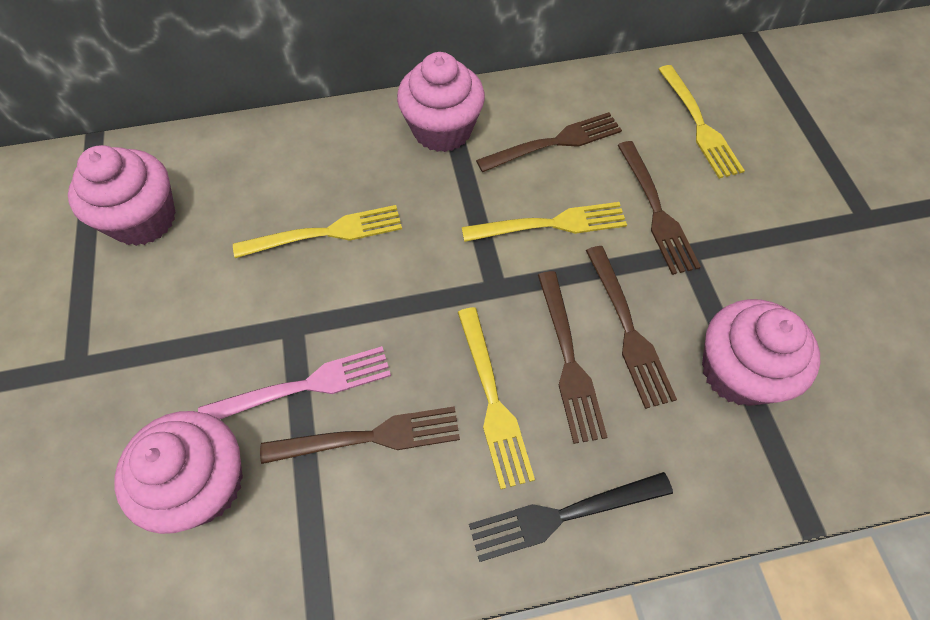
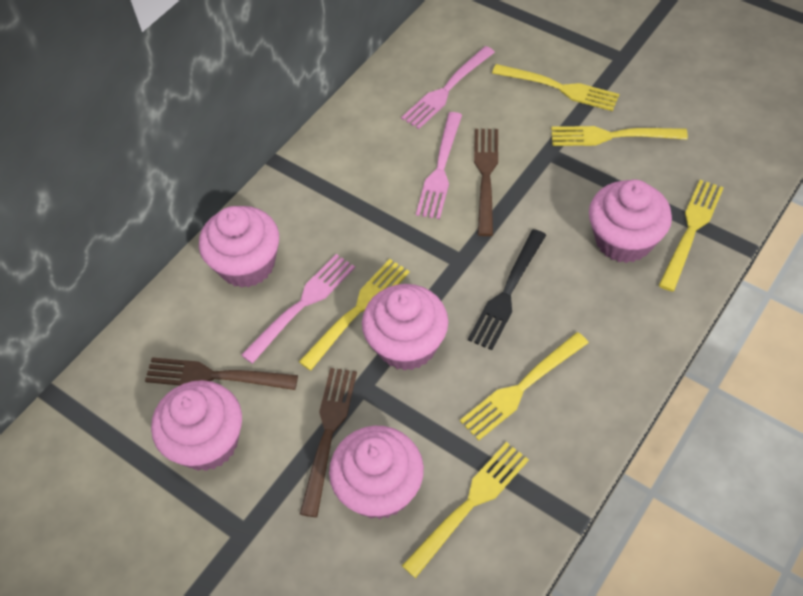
brown fork: [260,406,460,464] [476,112,622,172] [538,271,607,444] [586,246,677,409] [618,141,701,275] = 5 -> [145,357,298,390] [300,368,357,517] [474,129,498,236] = 3
pink cupcake: [68,145,176,246] [114,411,243,534] [397,52,485,152] [702,299,820,406] = 4 -> [151,380,242,471] [199,206,279,288] [329,426,424,519] [362,284,448,371] [589,180,672,263] = 5
pink fork: [198,346,391,419] = 1 -> [241,254,355,364] [401,46,495,129] [416,112,462,219] = 3
yellow fork: [233,205,402,258] [458,307,535,489] [462,202,627,242] [658,65,745,179] = 4 -> [299,259,410,371] [402,442,529,578] [460,332,589,441] [492,64,620,111] [551,126,688,146] [658,180,724,292] = 6

